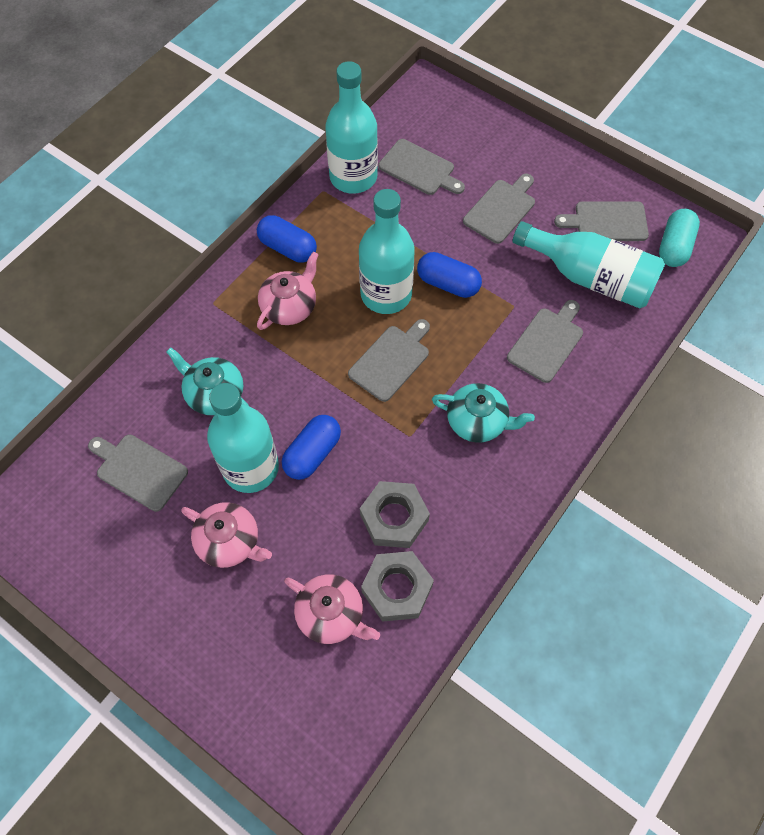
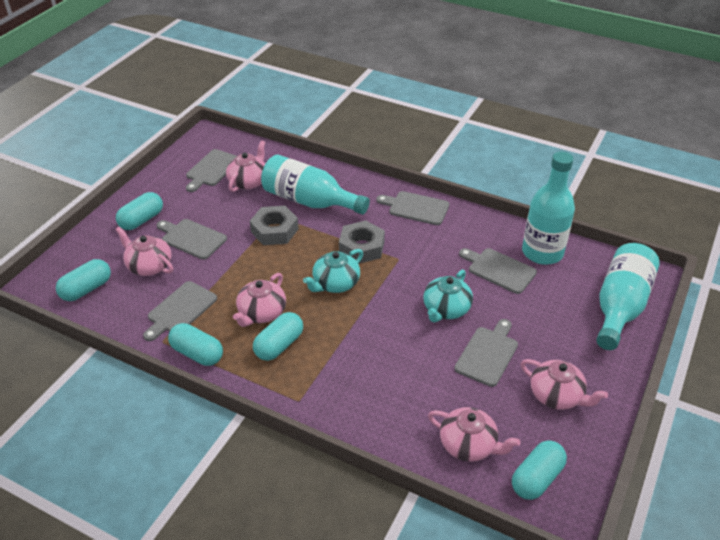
blue capsule: [257,215,317,263] [282,415,341,480] [417,252,482,298] = 3 -> none = 0
pink teapot: [181,502,272,568] [257,251,319,330] [284,574,380,644] = 3 -> [115,227,173,276] [226,140,265,192] [233,273,286,327] [428,407,520,462] [520,359,608,410] = 5
turquoise bottle: [207,383,279,493] [325,61,378,194] [359,189,415,314] [513,221,665,308] = 4 -> [261,154,370,215] [522,152,575,265] [596,243,660,350] = 3
turquoise capsule: [659,209,700,267] = 1 -> [56,259,111,301] [116,192,163,230] [168,323,223,366] [253,312,303,361] [512,441,567,500] = 5

